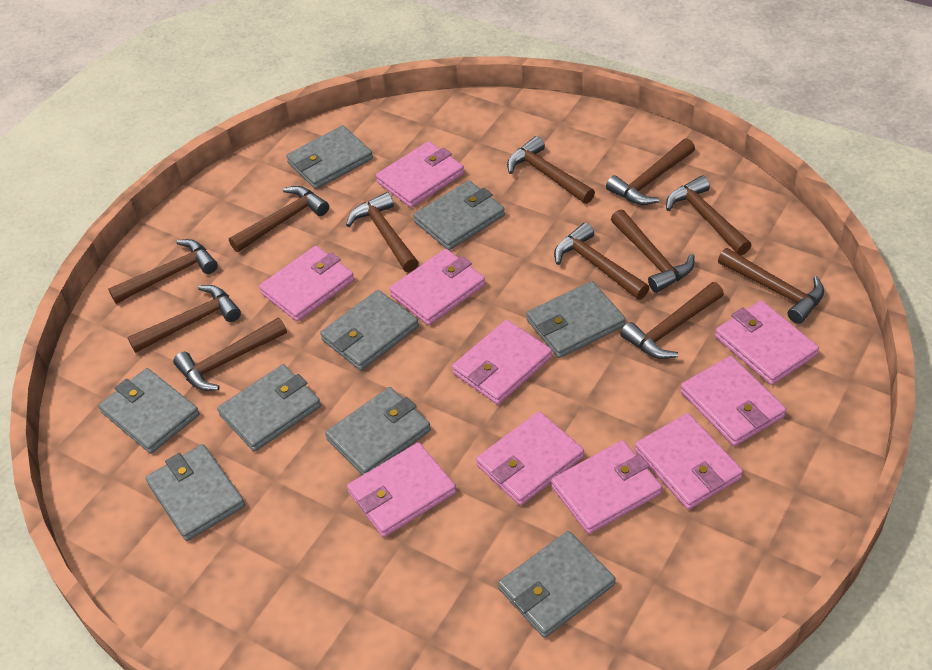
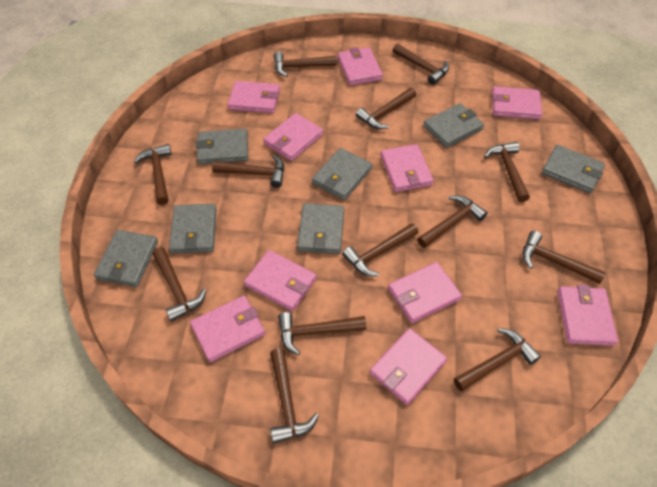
brown hammer: [108,239,218,304] [127,285,241,353] [173,318,287,391] [229,186,329,252] [346,192,419,272] [507,136,595,204] [554,223,649,300] [606,138,695,205] [611,209,694,293] [620,282,724,359] [666,176,751,255] [718,248,824,324] = 12 -> [134,144,172,205] [153,247,206,322] [212,155,284,188] [270,348,319,444] [274,52,336,77] [278,312,366,355] [342,223,418,276] [356,88,416,129] [392,44,449,85] [417,196,488,248] [454,328,541,391] [484,142,530,202] [522,231,606,284] = 13
grey wallet: [98,368,200,454] [145,444,245,541] [217,364,321,452] [286,126,373,189] [320,290,419,371] [325,387,431,475] [413,181,505,250] [498,531,615,638] [526,281,626,358] = 9 -> [94,230,158,287] [169,203,217,254] [195,129,248,164] [297,203,344,254] [312,148,372,200] [423,103,484,148] [542,145,605,193] = 7

